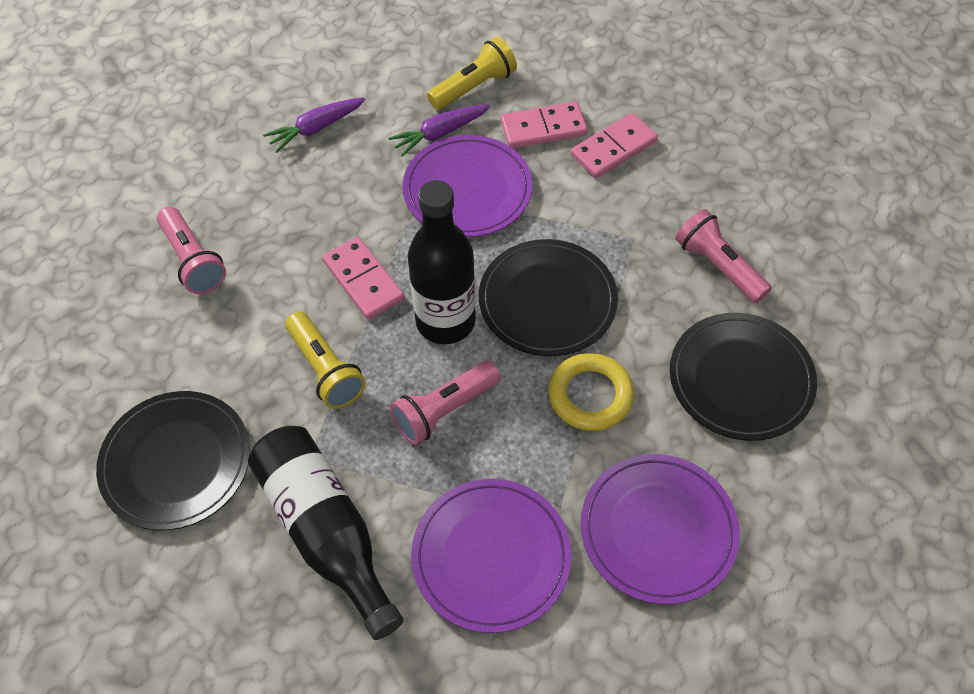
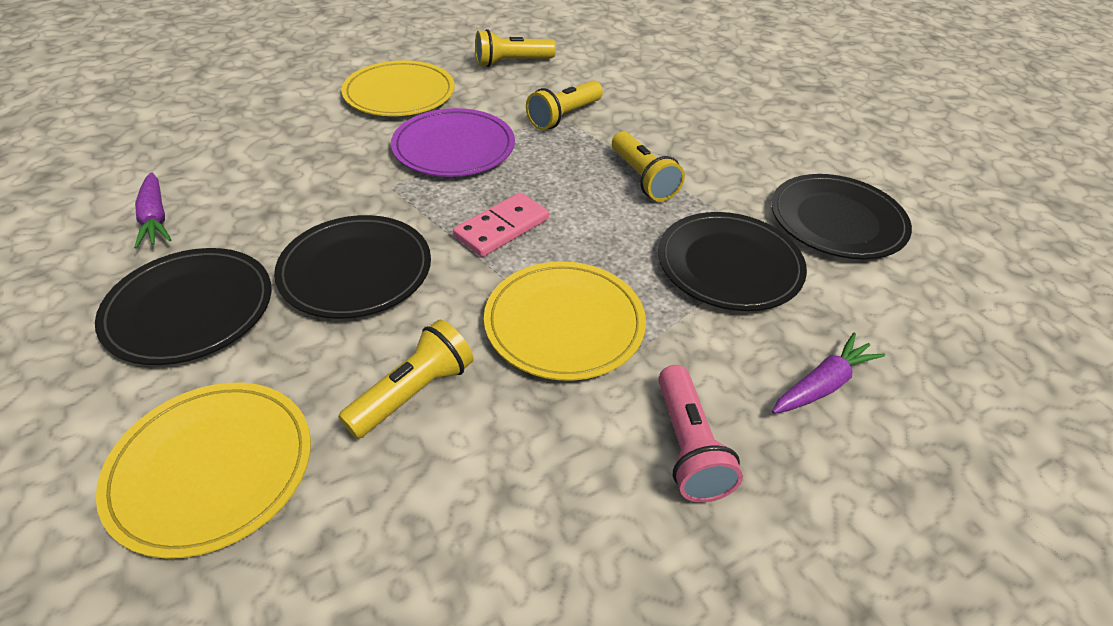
black bottle: [248,426,403,640] [408,180,476,344] = 2 -> none = 0
black plate: [96,391,250,530] [479,239,618,356] [670,313,817,441] = 3 -> [95,248,272,365] [274,215,431,319] [658,212,807,311] [771,174,912,259] = 4
pink domino: [322,237,404,320] [500,101,588,148] [571,113,658,178] = 3 -> [453,193,549,257] = 1
pink flashlight: [157,207,226,294] [390,361,501,445] [675,209,772,303] = 3 -> [658,365,743,502] = 1
purple plate: [402,135,532,237] [411,479,571,633] [581,454,740,604] = 3 -> [391,108,515,177] = 1
yellow flashlight: [285,312,366,409] [427,37,517,110] = 2 -> [338,320,474,439] [475,29,556,67] [526,81,603,130] [612,131,685,201] = 4
yellow plate: none = 0 -> [96,383,311,559] [341,60,455,116] [484,261,646,381] = 3
yellow ring: [548,353,634,431] = 1 -> none = 0

